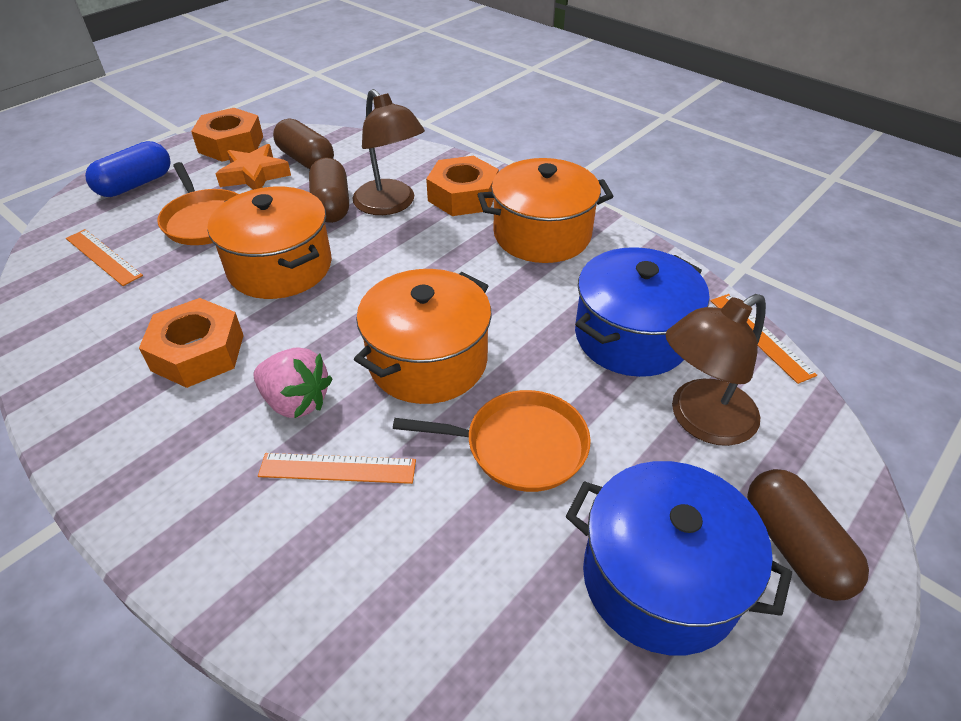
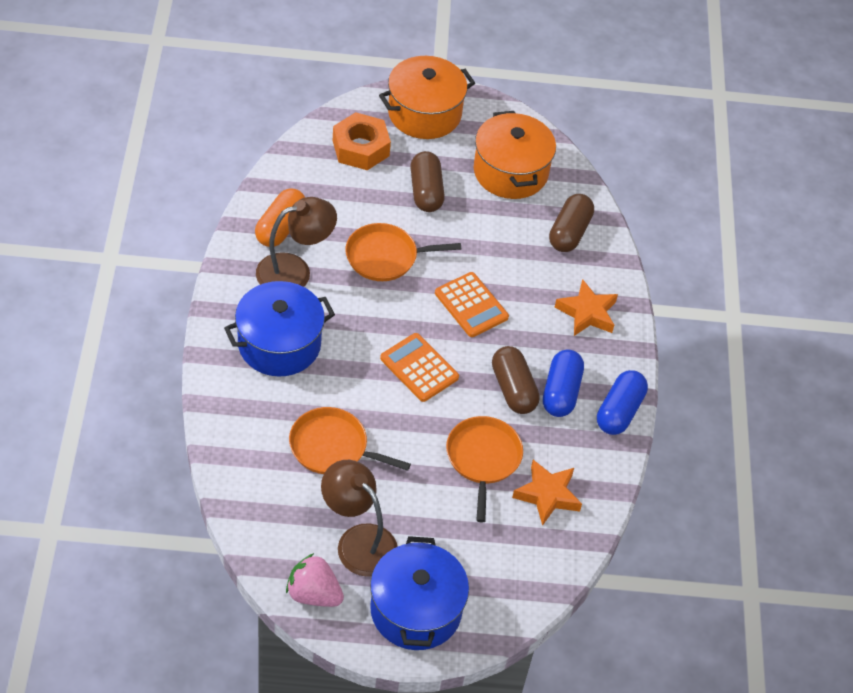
blue capsule: [85,141,171,197] = 1 -> [543,349,584,417] [597,370,648,435] = 2
orange calculator: none = 0 -> [380,333,459,402] [435,272,509,337] = 2
orange capsule: none = 0 -> [255,188,305,247] = 1
orange nut: [139,298,244,388] [191,108,263,162] [426,156,499,216] = 3 -> [333,112,391,170] = 1
orange pan: [157,162,238,245] [393,390,591,492] = 2 -> [289,407,411,474] [345,223,461,281] [446,416,523,522] = 3
orange pot: [208,187,332,299] [354,269,492,404] [477,158,614,263] = 3 -> [379,56,475,139] [473,111,556,199] = 2
orange ruler: [66,229,143,286] [258,453,416,484] [711,294,817,384] = 3 -> none = 0
orange star: [216,144,291,190] = 1 -> [512,460,582,526] [554,279,618,336] = 2

